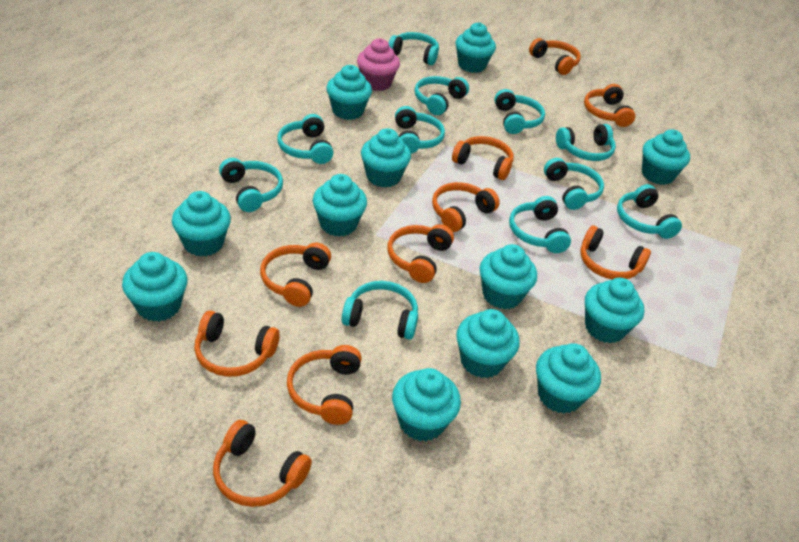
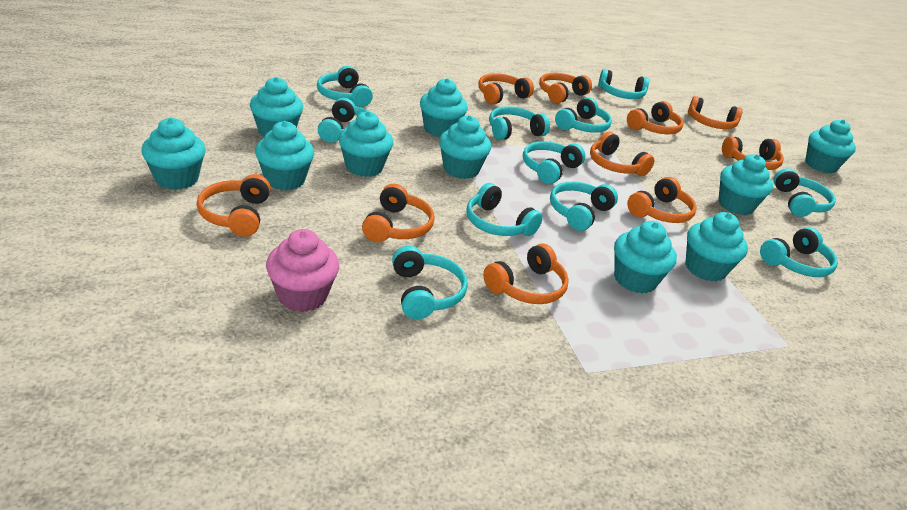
turquoise cupcake: [122,252,187,322] [172,191,231,257] [313,174,367,237] [326,65,372,120] [361,128,411,188] [392,368,461,441] [455,22,496,73] [456,309,520,378] [479,244,537,309] [536,343,601,414] [585,278,644,343] [642,129,690,185] = 12 -> [141,118,206,190] [250,77,303,138] [255,121,314,190] [339,111,393,177] [420,78,468,137] [439,115,491,179] [614,221,677,294] [685,212,748,282] [718,154,773,215] [805,119,856,173] = 10

